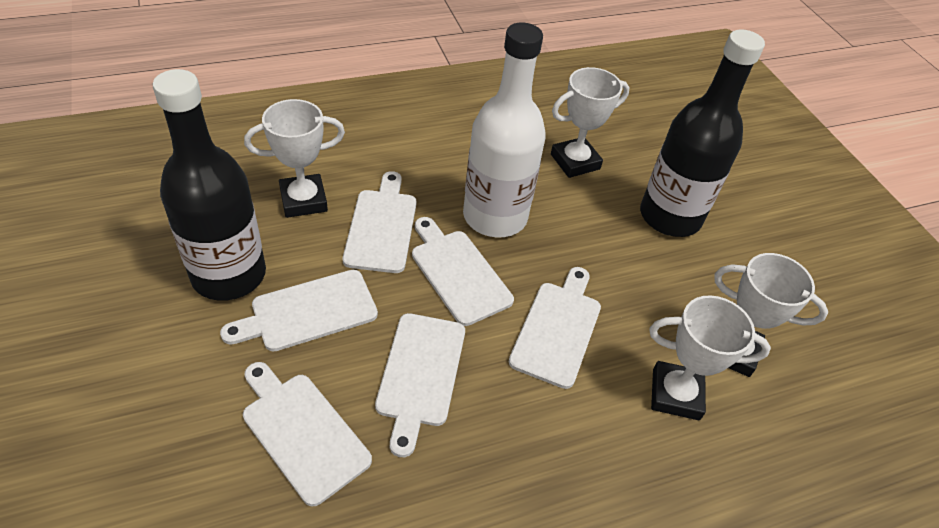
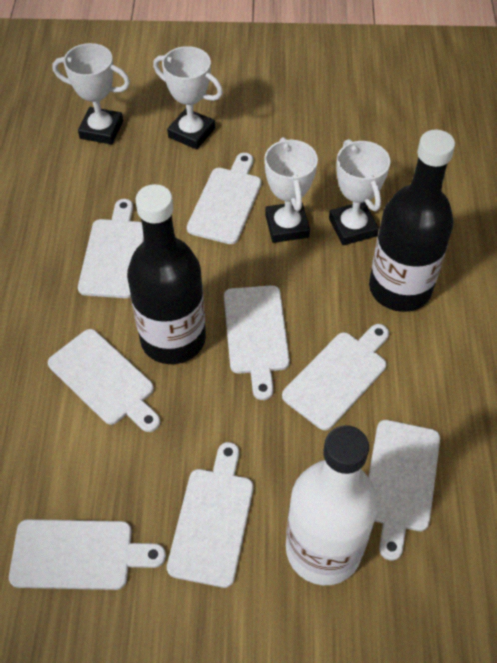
white cutting board: [220,270,378,352] [243,362,372,506] [343,171,416,273] [375,313,465,457] [412,217,514,326] [509,267,601,389] = 6 -> [9,519,166,590] [48,329,160,432] [78,199,144,298] [167,442,253,588] [187,153,261,244] [224,285,290,400] [282,324,389,430] [368,420,440,561] = 8

